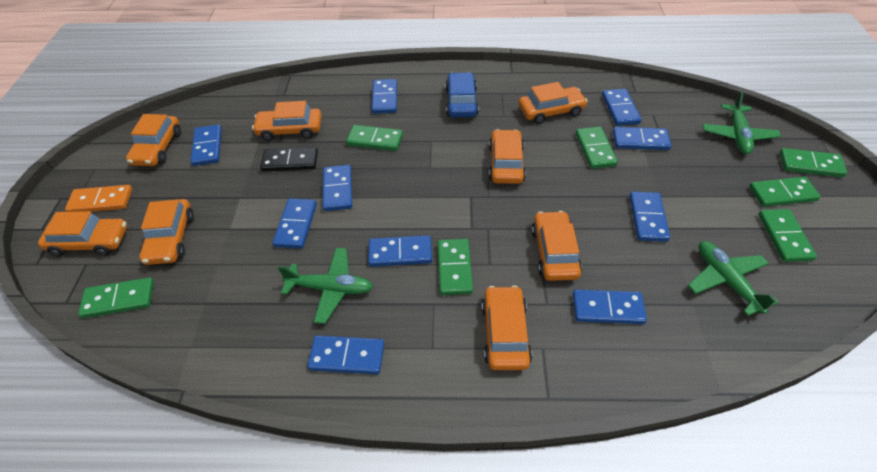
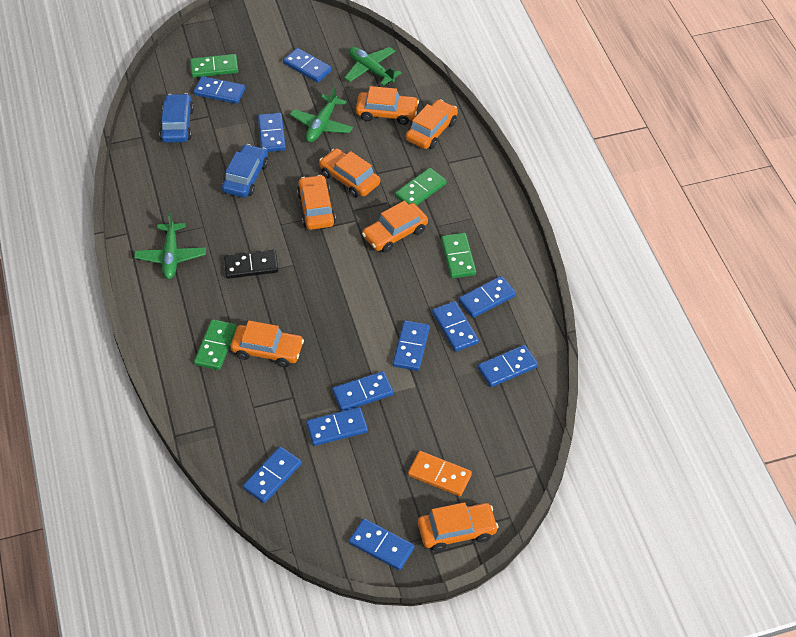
blue car: [445,72,479,117] = 1 -> [159,93,194,143] [222,144,268,198] = 2
blue domino: [190,125,222,166] [273,198,317,249] [307,336,384,375] [322,165,352,211] [368,235,432,267] [372,79,397,114] [573,290,647,324] [602,89,642,126] [613,127,671,150] [629,192,670,242] = 10 -> [194,76,245,104] [243,446,302,503] [258,113,286,152] [283,48,332,83] [306,407,368,446] [332,371,393,411] [349,518,414,570] [393,320,430,371] [432,301,479,352] [458,276,516,318] [478,345,538,387] = 11
green domino: [78,277,154,318] [346,125,403,151] [438,239,473,295] [576,127,618,169] [749,177,821,207] [758,209,817,262] [780,148,847,177] = 7 -> [190,54,238,78] [194,319,237,370] [395,168,447,205] [441,233,476,278] = 4
orange car: [38,211,127,257] [126,114,181,166] [139,199,194,265] [252,101,322,141] [481,286,532,370] [489,129,526,184] [519,82,588,124] [531,211,582,281] = 8 -> [230,321,304,367] [297,175,336,230] [319,148,380,197] [356,86,419,125] [362,201,428,253] [406,99,458,149] [418,502,499,552] = 7

